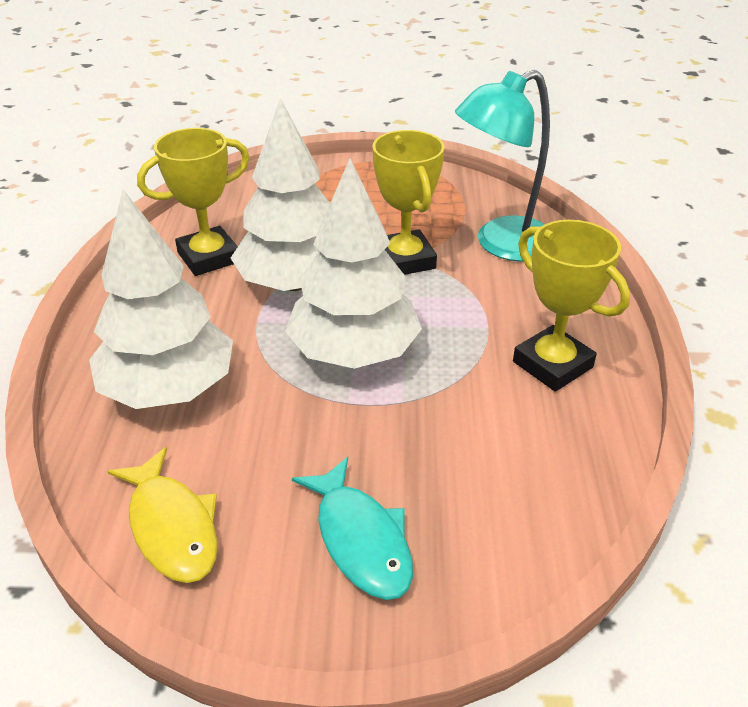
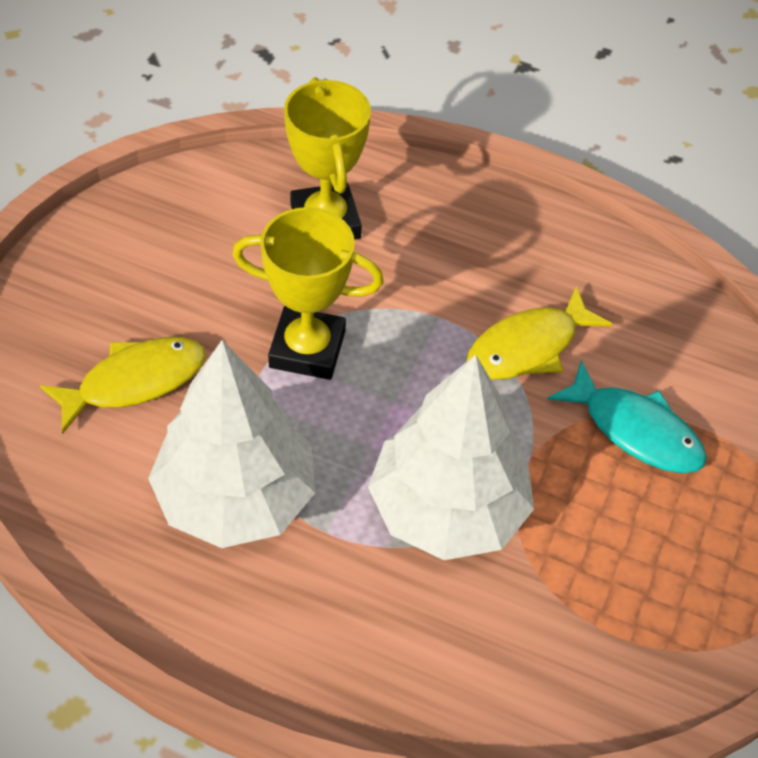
turquoise lamp: [455,70,550,262] = 1 -> none = 0
white tree: [89,190,233,409] [231,98,330,291] [285,158,422,369] = 3 -> [148,340,315,548] [368,355,534,560] = 2
yellow fish: [107,447,218,583] = 1 -> [40,337,206,434] [467,286,613,380] = 2
yellow trophy: [137,128,250,276] [373,130,445,275] [513,220,630,392] = 3 -> [232,207,384,380] [284,77,371,240] = 2

